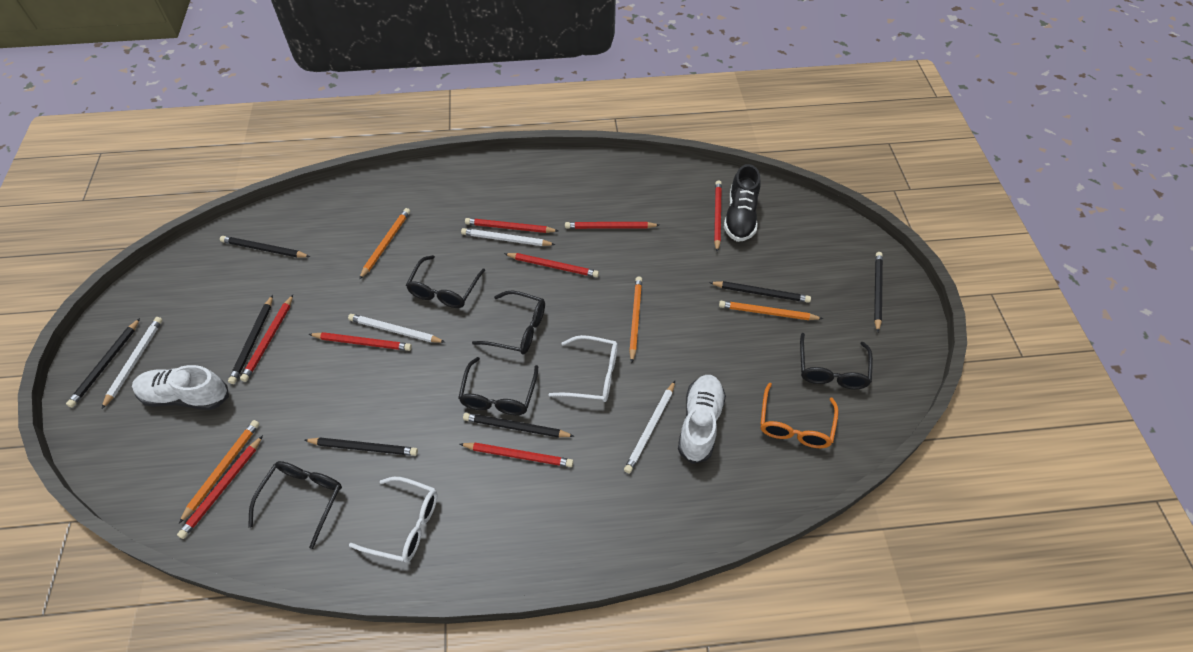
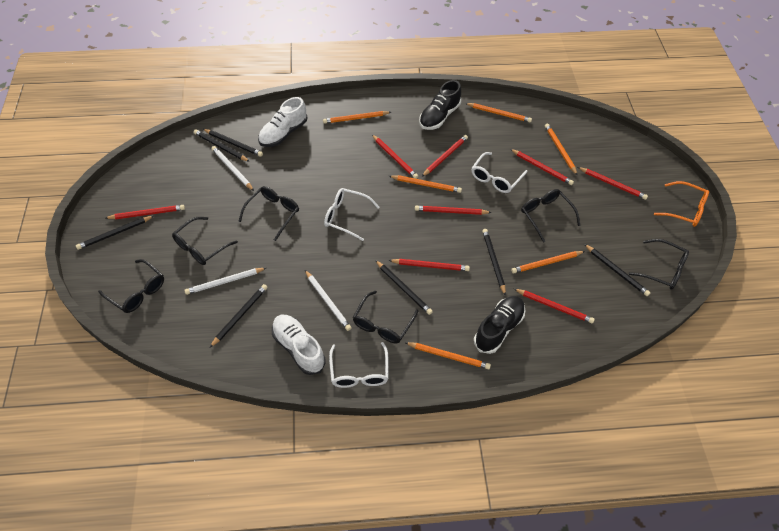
black glasses: [248,461,342,549] [406,255,485,308] [458,357,538,415] [472,291,545,354] [800,333,873,389] = 5 -> [98,259,164,313] [172,217,238,265] [238,186,299,241] [353,291,418,343] [521,189,581,243] [629,239,689,290] = 6
black shoe: [724,164,761,242] = 1 -> [419,80,461,130] [474,296,525,354] = 2
orange pencil: [179,420,259,524] [359,208,410,279] [629,276,642,363] [719,301,823,320] = 4 -> [323,111,391,124] [389,175,462,193] [405,342,491,369] [465,103,532,122] [511,251,585,274] [545,124,578,176] = 6
white glasses: [349,477,437,563] [548,335,618,402] = 2 -> [324,188,380,241] [329,342,389,388] [472,152,527,193] = 3
white pencil: [102,317,163,409] [348,314,445,343] [461,228,556,246] [624,381,675,474] = 4 -> [185,268,266,295] [212,146,254,191] [305,270,351,331] = 3

